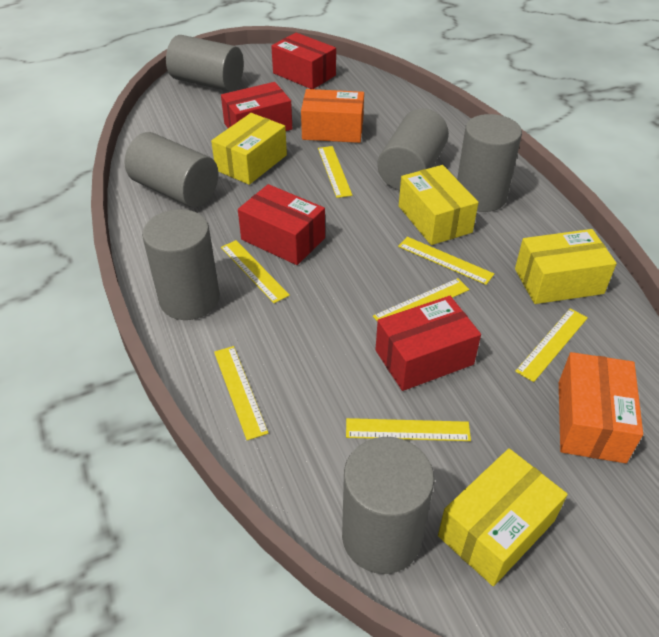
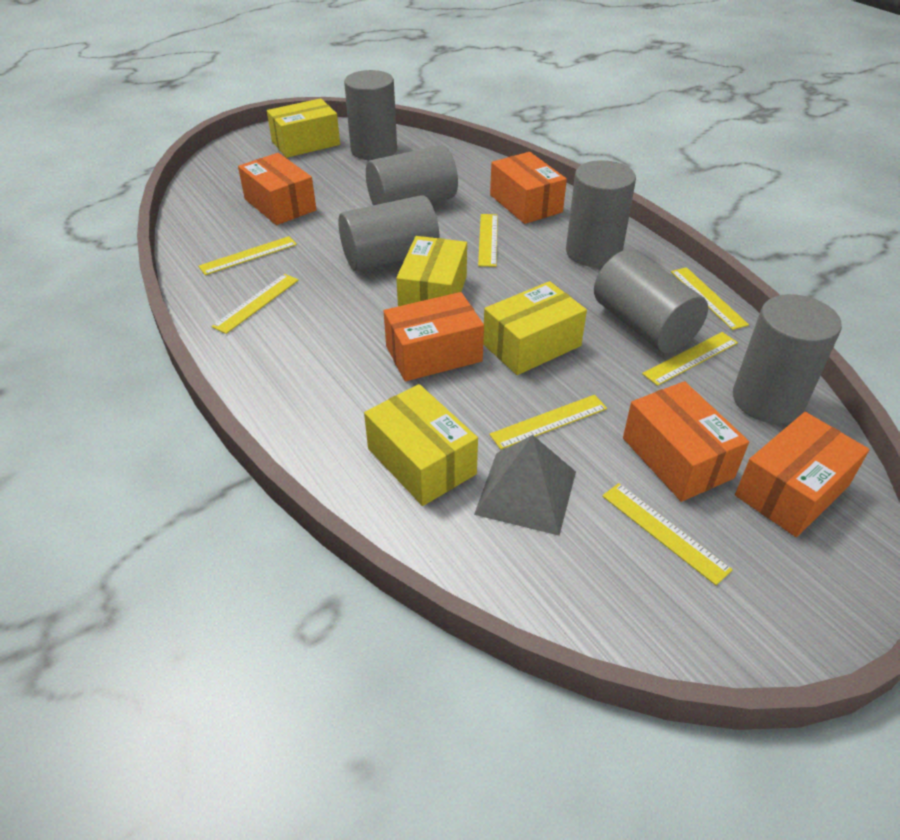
grey pyramid: none = 0 -> [474,435,576,536] = 1
orange box: [301,89,364,143] [559,352,643,463] = 2 -> [238,153,316,225] [384,292,484,381] [490,152,567,224] [623,381,749,502] [735,412,870,537] = 5
red box: [221,82,292,131] [238,184,325,265] [271,33,336,89] [375,296,481,391] = 4 -> none = 0

